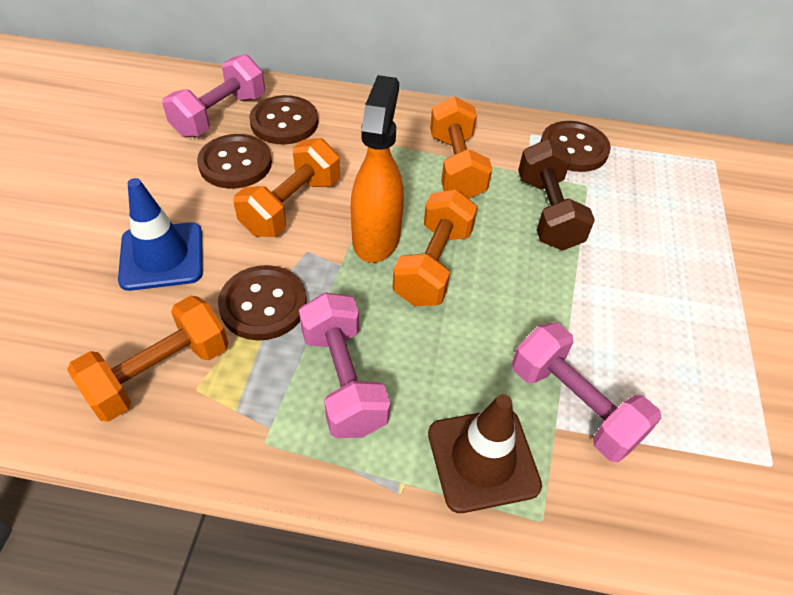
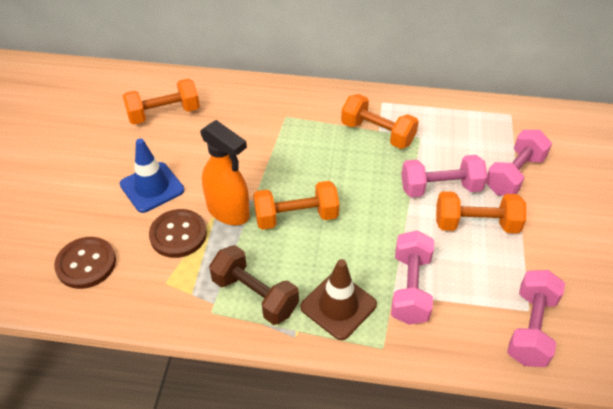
brown button: [197,134,272,189] [218,265,307,341] [249,95,318,144] [540,121,611,172] = 4 -> [54,237,116,289] [149,209,207,258] = 2
pink dumbbell: [162,54,265,138] [299,292,391,438] [512,322,661,462] = 3 -> [391,231,434,325] [401,155,488,197] [486,130,552,196] [507,270,565,367] = 4

